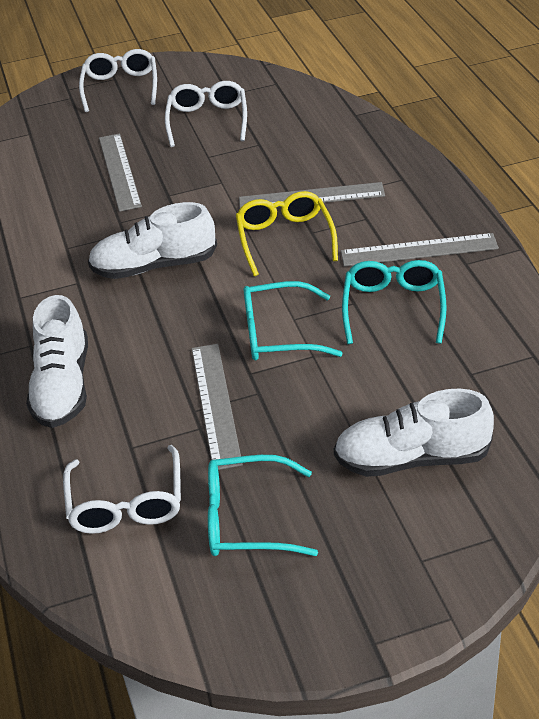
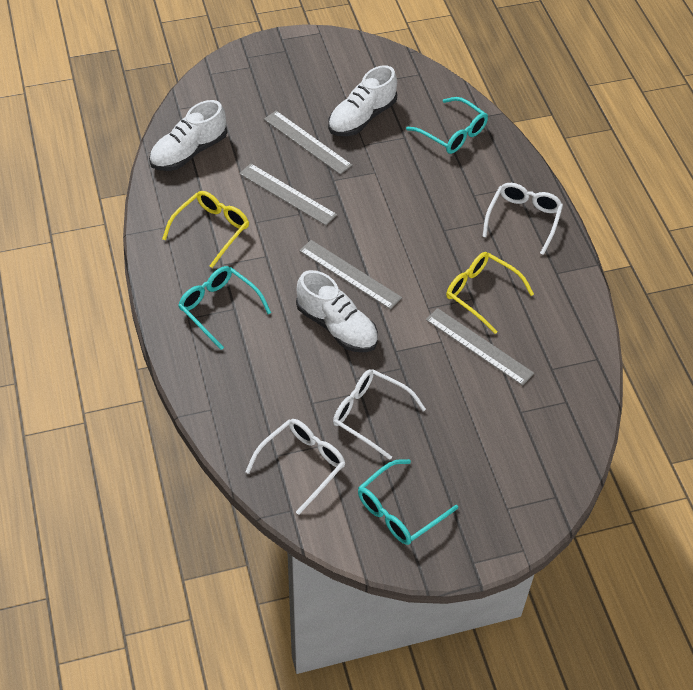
yellow glasses: [236,191,338,276] = 1 -> [162,191,249,268] [446,252,534,334] = 2

